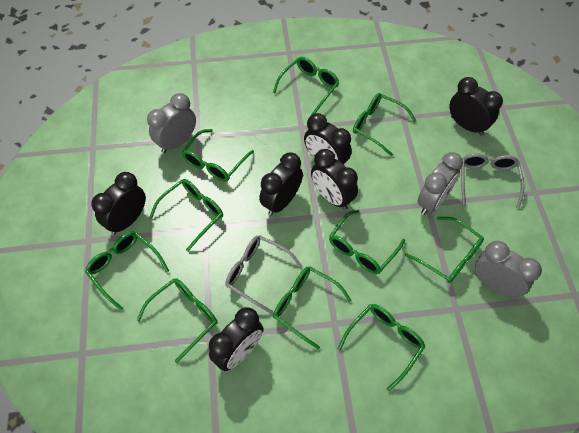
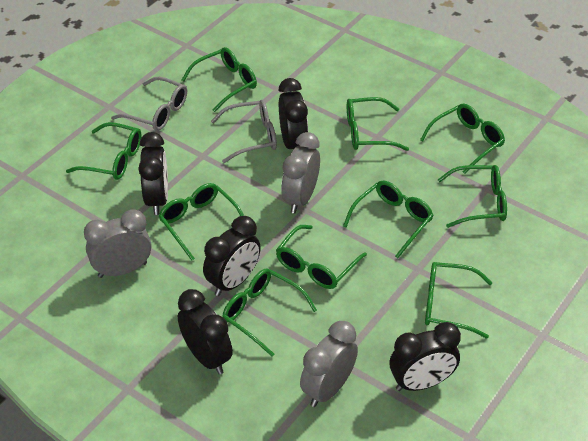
black clock: [91,172,146,235] [209,307,263,371] [259,153,303,216] [304,113,352,165] [311,149,358,210] [449,77,503,136] = 6 -> [139,132,168,215] [178,289,233,374] [203,216,261,296] [279,78,308,150] [390,322,461,391] = 5

